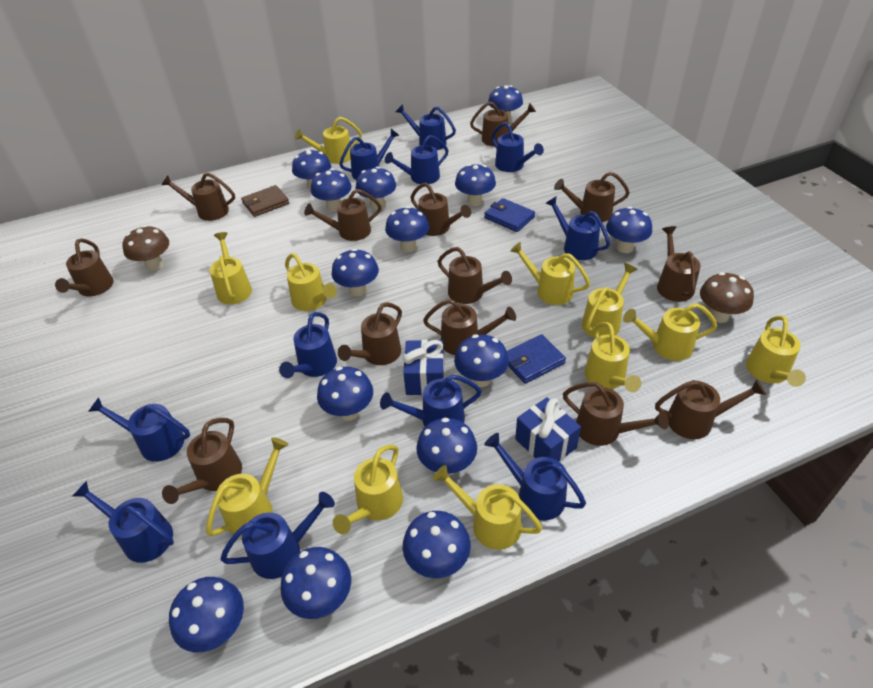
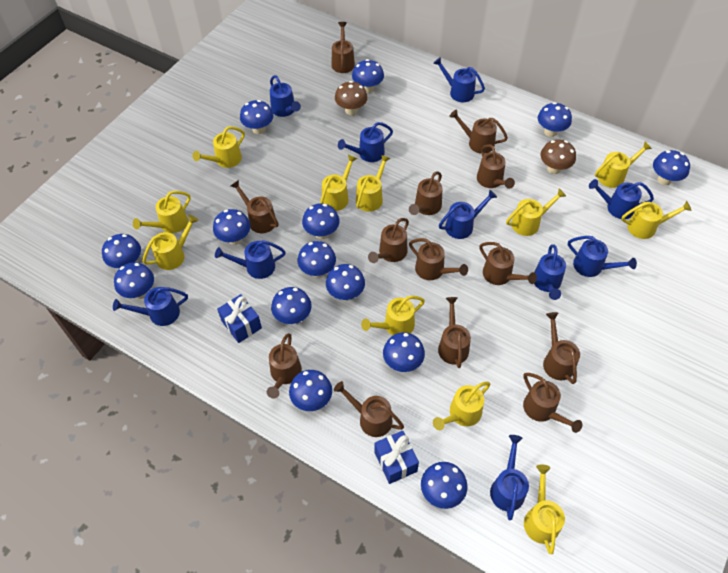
blue wallet: [484,198,535,232] [507,334,566,384] = 2 -> none = 0
blue watering can: [72,481,174,563] [88,397,190,462] [220,492,335,579] [279,312,337,378] [340,129,400,180] [380,374,482,426] [385,135,449,184] [396,104,456,150] [484,433,586,520] [491,122,544,172] [546,196,610,260] = 11 -> [113,287,188,326] [215,240,286,279] [270,75,301,117] [338,122,393,162] [433,57,485,102] [439,190,497,239] [490,435,529,520] [534,244,566,300] [568,236,637,277] [589,179,654,219] = 10
brown wallet: [241,185,289,217] = 1 -> none = 0

